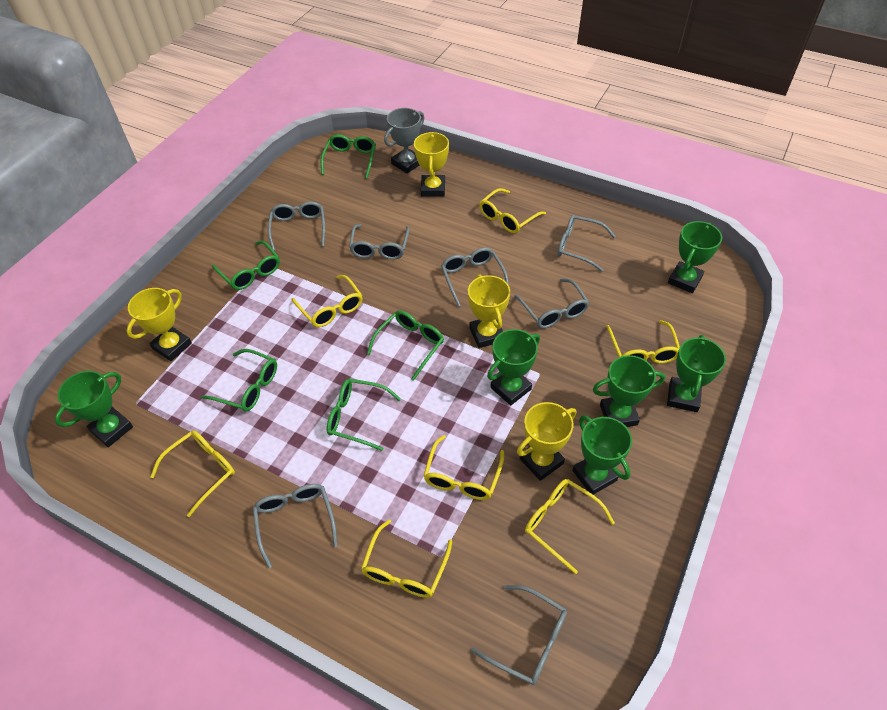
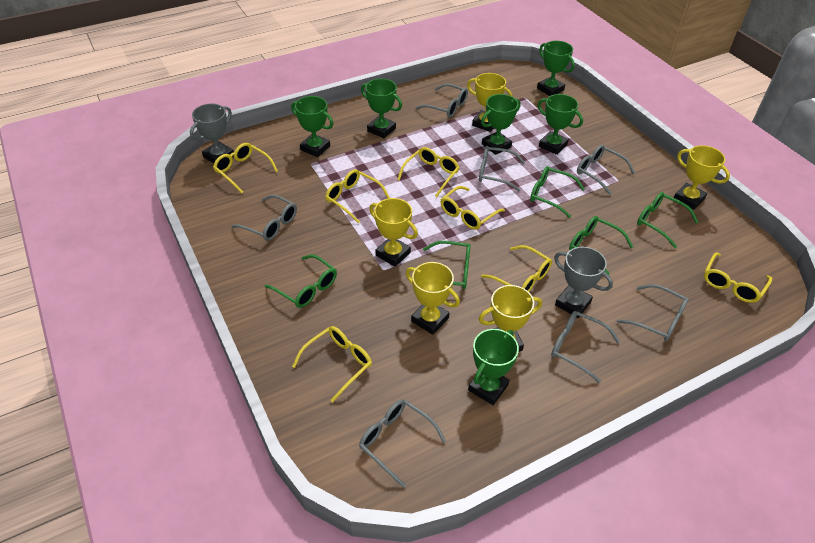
grey trophy: [384,108,424,174] = 1 -> [190,104,234,163] [554,247,613,318] = 2
yellow trophy: [127,288,192,361] [414,132,449,197] [468,274,510,348] [517,402,576,481] = 4 -> [369,198,418,267] [406,262,460,335] [467,73,513,132] [479,285,542,352] [674,145,730,210] = 5

